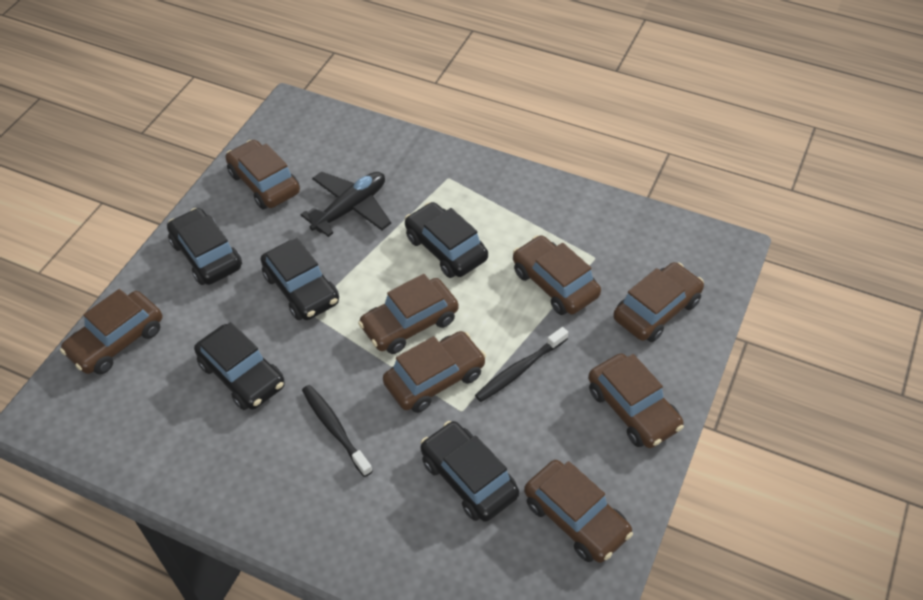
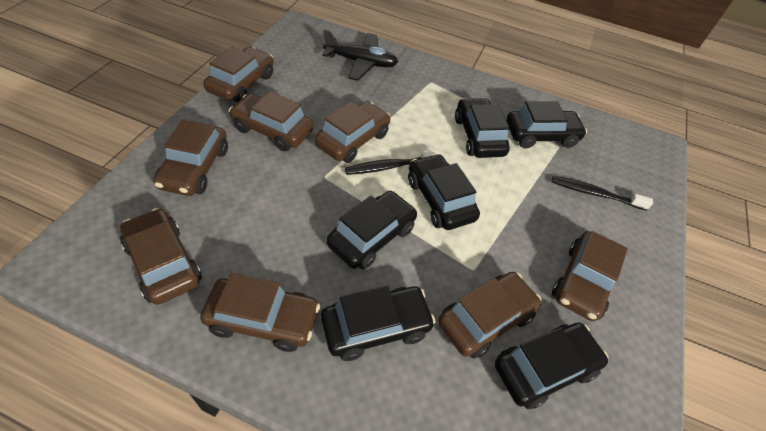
black car: [167,208,242,285] [194,322,285,410] [261,238,339,320] [405,202,488,278] [421,421,519,522] = 5 -> [321,286,435,361] [326,191,417,270] [408,154,480,230] [455,98,510,158] [495,323,609,409] [506,101,587,148] = 6

